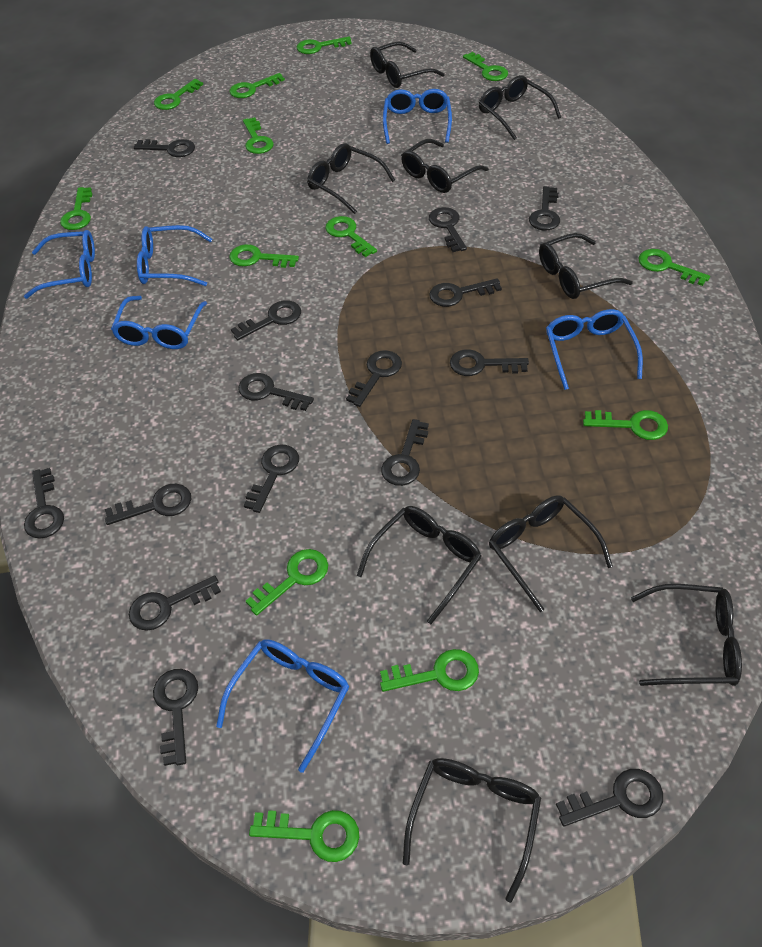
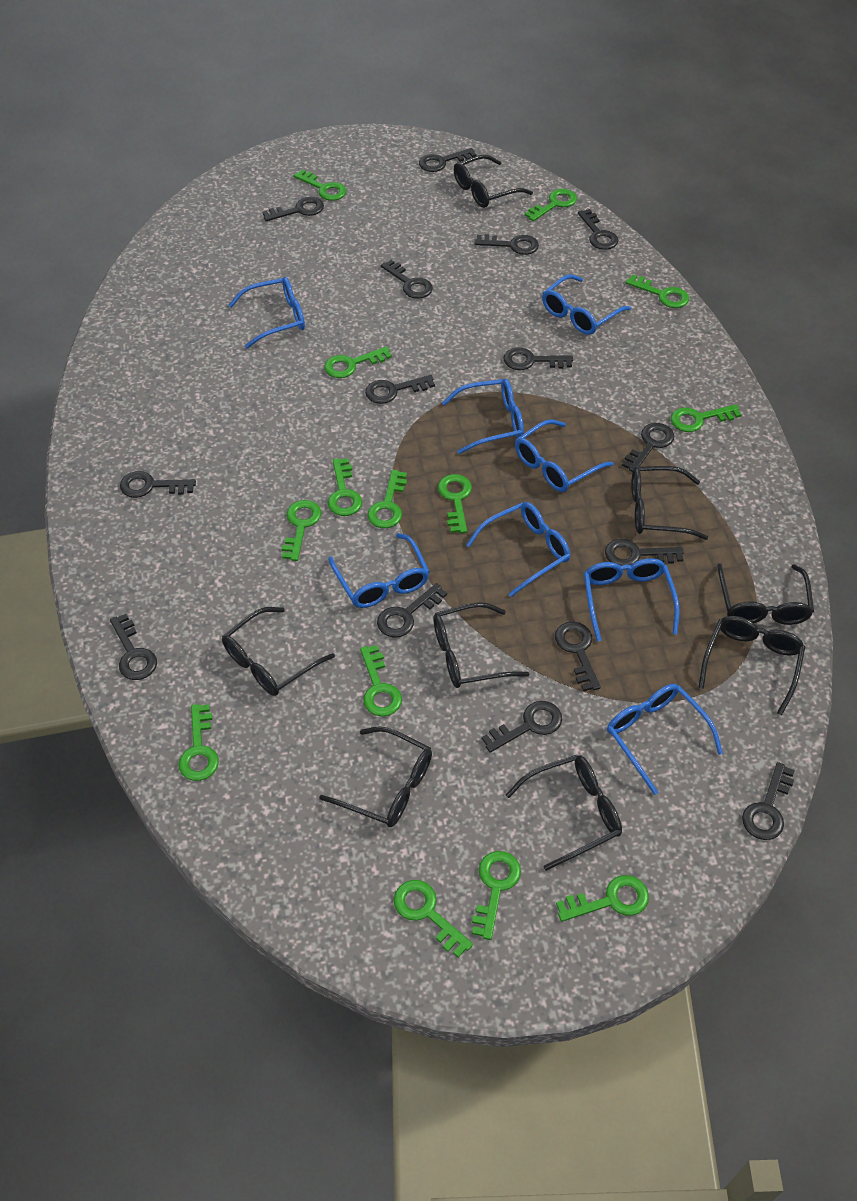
black glasses: [307,143,395,214] [357,506,482,624] [370,41,445,88] [401,139,489,193] [403,758,541,903] [479,75,561,140] [489,495,613,612] [539,233,633,299] [631,584,742,686] = 9 -> [222,607,335,696] [319,726,432,827] [433,602,529,688] [454,155,533,208] [506,755,622,871] [632,466,708,540] [699,616,805,715] [717,563,814,625] = 8
blue glasses: [24,230,95,299] [111,296,207,349] [137,225,212,286] [216,639,350,773] [383,89,452,144] [546,309,643,390] = 6 -> [229,277,305,349] [328,533,429,608] [442,379,524,454] [466,502,570,597] [515,419,613,492] [542,274,631,335] [584,558,680,642] [607,684,723,795] = 8
green key: [60,187,92,230] [154,79,203,110] [229,244,299,268] [230,73,285,98] [243,117,273,154] [246,549,328,616] [249,810,359,862] [297,37,352,54] [326,216,377,257] [380,649,479,692] [463,52,508,81] [583,410,668,440] [638,249,710,286] = 13 -> [179,704,219,781] [282,500,321,561] [294,169,346,201] [324,346,392,378] [328,458,362,516] [360,645,402,717] [367,470,407,528] [394,880,473,958] [438,474,472,533] [472,851,521,940] [525,189,577,221] [556,875,649,922] [626,275,689,308] [671,404,741,432] = 14

